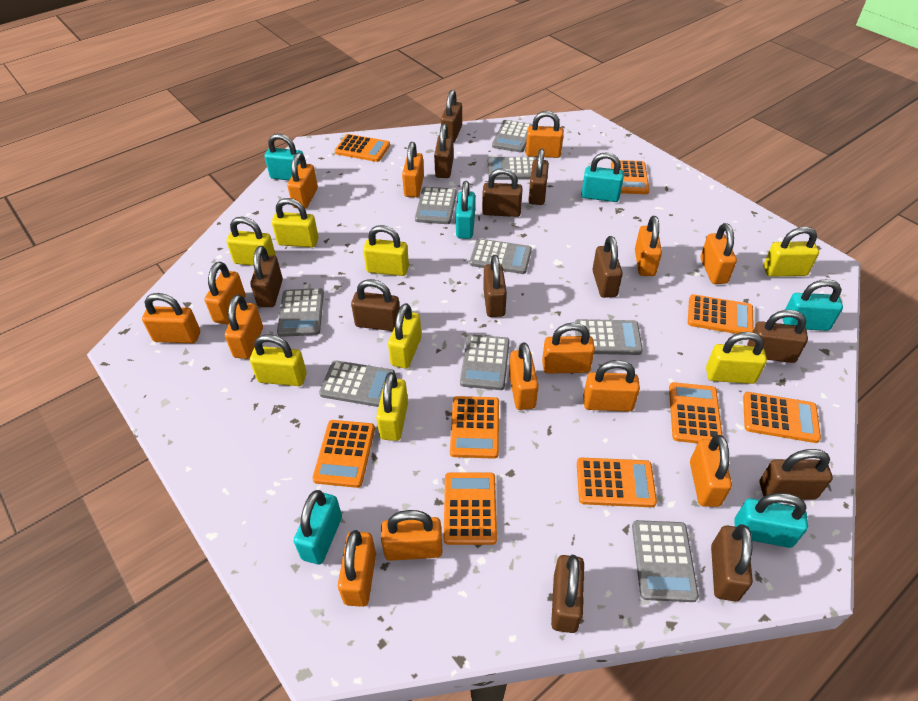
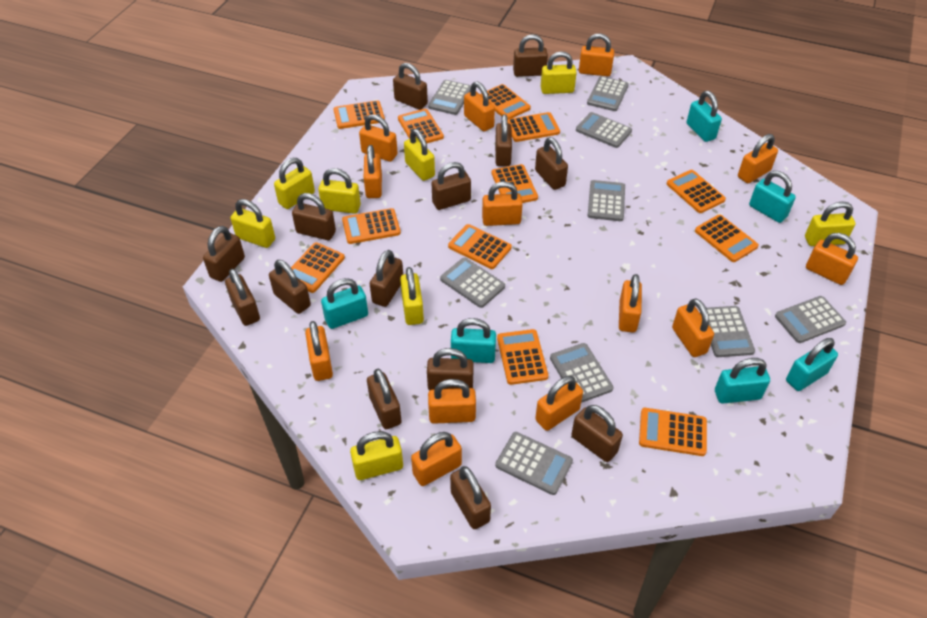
brown padlock: [250,246,283,307] [351,279,400,331] [434,124,454,178] [441,90,462,142] [482,168,523,217] [483,255,507,317] [528,149,549,205] [551,555,584,633] [592,236,623,298] [711,524,753,601] [747,310,808,363] [760,449,833,500] = 12 -> [203,226,245,282] [225,269,260,326] [269,260,311,314] [292,193,336,240] [367,369,402,429] [370,250,403,307] [393,63,428,110] [427,348,474,391] [432,162,471,210] [450,466,491,529] [495,114,512,166] [513,34,548,77] [535,137,568,190] [571,405,623,462] = 14
orange calculator: [312,420,375,488] [335,134,390,162] [444,472,497,545] [450,396,499,459] [577,458,657,507] [611,160,649,194] [669,382,722,443] [688,294,754,334] [743,392,821,443] = 9 -> [291,242,345,293] [333,100,385,129] [342,208,401,244] [398,109,444,143] [448,224,512,269] [480,84,531,119] [492,164,538,203] [497,329,548,385] [508,112,560,142] [639,408,707,456] [667,170,726,213] [695,214,759,262] = 12
orange padlock: [142,293,200,343] [205,262,246,324] [225,294,263,359] [287,153,318,209] [338,530,376,607] [381,510,443,561] [402,142,424,197] [509,342,539,410] [526,111,563,158] [542,323,595,374] [583,360,640,412] [635,216,662,276] [690,435,732,507] [701,223,737,284] = 14 -> [305,321,333,381] [359,114,398,162] [364,145,382,198] [411,432,462,486] [428,379,476,424] [464,82,495,132] [482,181,523,226] [535,376,583,431] [579,33,614,76] [619,274,642,332] [672,298,714,357] [738,134,778,183] [806,233,858,285] = 13

